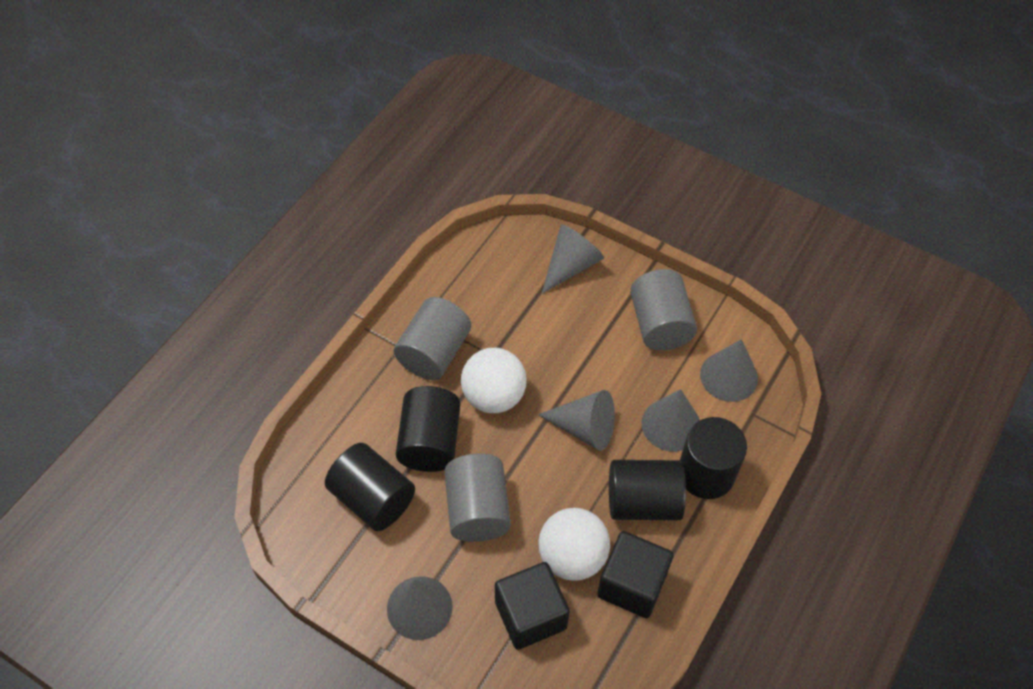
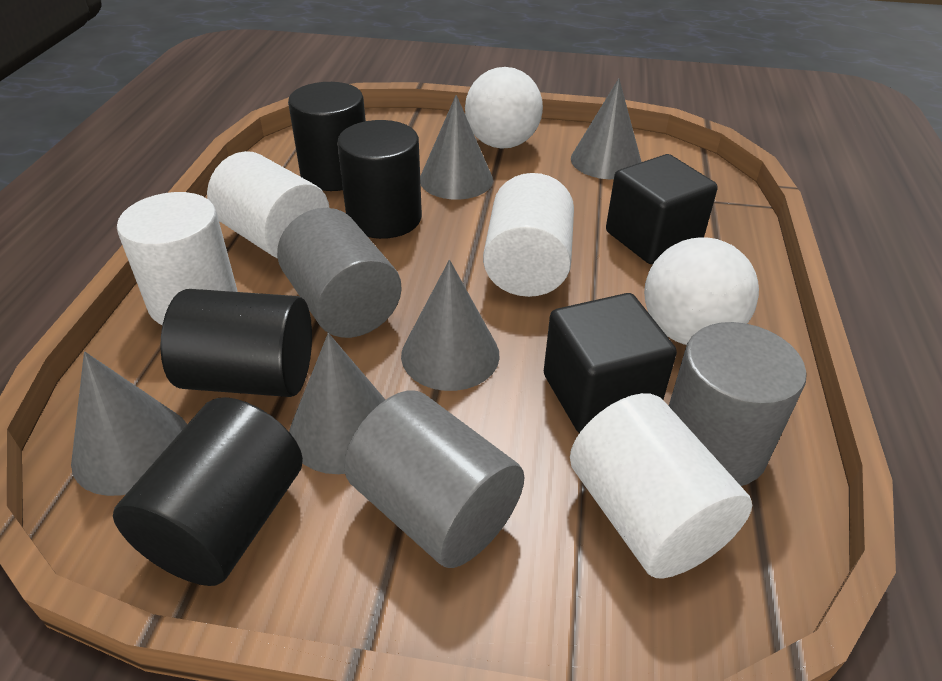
white cylinder: none = 0 -> [117,192,237,325] [207,151,329,259] [483,173,574,297] [570,393,752,578] = 4

